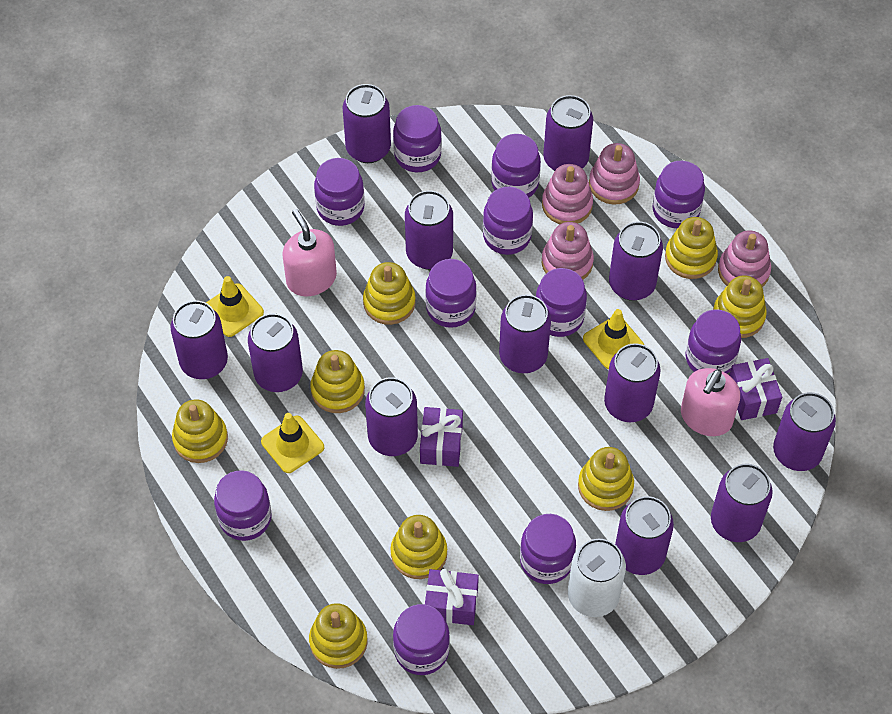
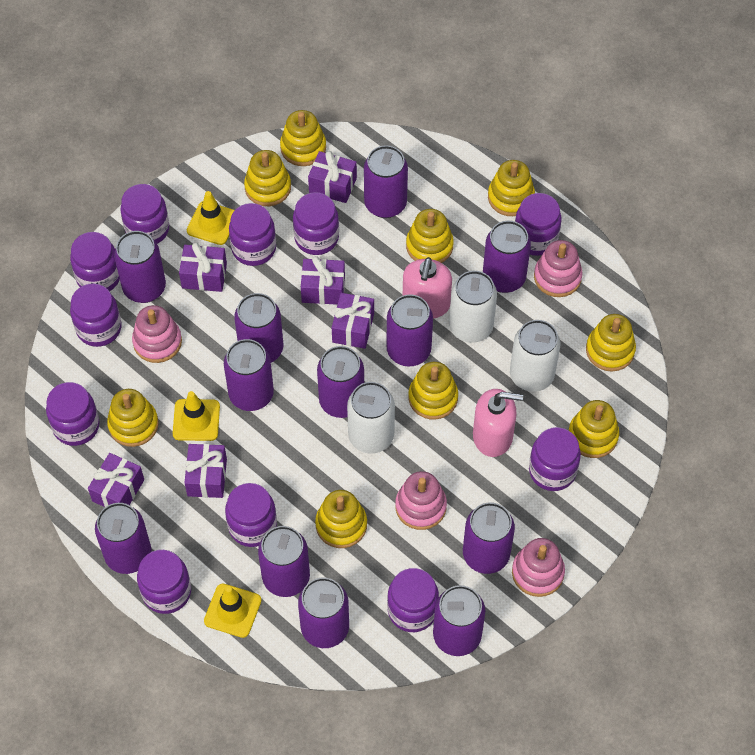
purple gift: [420,407,463,467] [425,569,479,625] [729,358,782,420] = 3 -> [88,453,144,507] [179,243,227,292] [184,444,227,498] [301,256,345,305] [308,151,357,203] [332,293,374,349] = 6
white can: [568,539,626,617] = 1 -> [347,382,395,454] [449,271,497,343] [510,320,560,392] = 3
yellow stacking toy: [172,399,228,463] [309,603,368,669] [310,350,365,413] [363,262,416,325] [391,515,447,579] [578,447,634,511] [665,217,718,279] [713,276,767,338] = 8 -> [107,389,159,447] [244,150,291,206] [280,110,326,166] [315,490,367,548] [406,209,454,263] [408,362,458,419] [488,160,535,216] [568,400,619,458] [586,314,636,372] = 9

